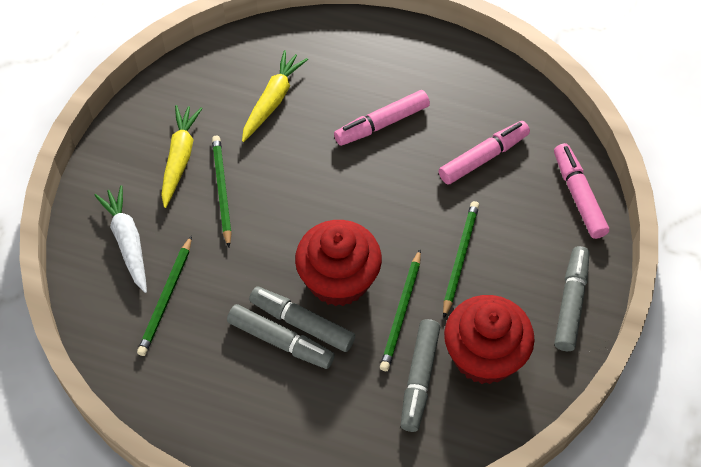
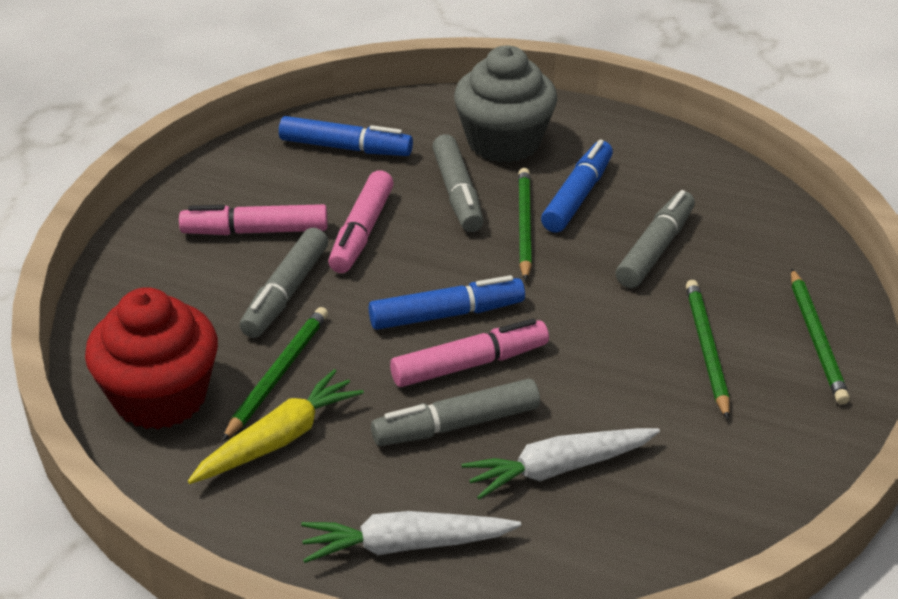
blue marker: none = 0 -> [279,116,413,156] [369,275,525,330] [541,139,613,233] = 3
grey cupcake: none = 0 -> [454,46,558,163] = 1
red cupcake: [295,220,382,306] [444,295,535,384] = 2 -> [85,287,218,429] = 1
white carrot: [94,185,147,293] = 1 -> [301,511,521,563] [462,428,660,499] = 2
yellow carrot: [161,105,203,208] [242,50,308,142] = 2 -> [188,369,364,484] = 1

